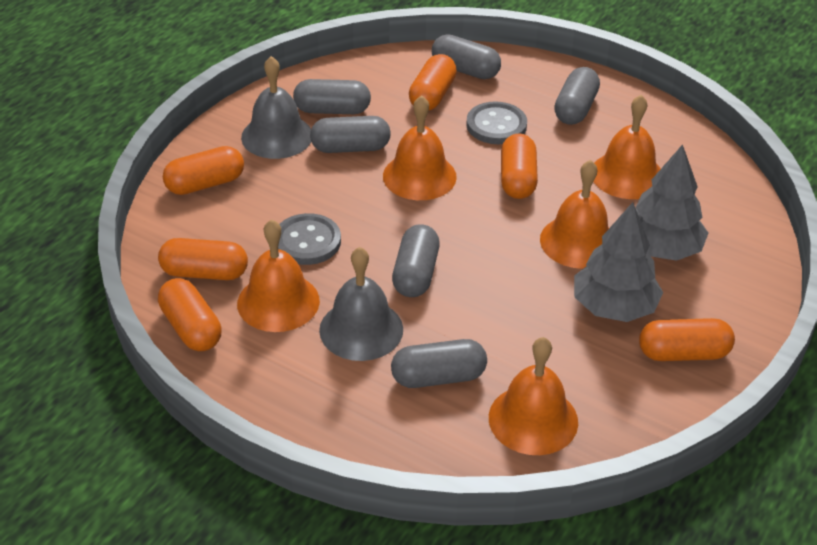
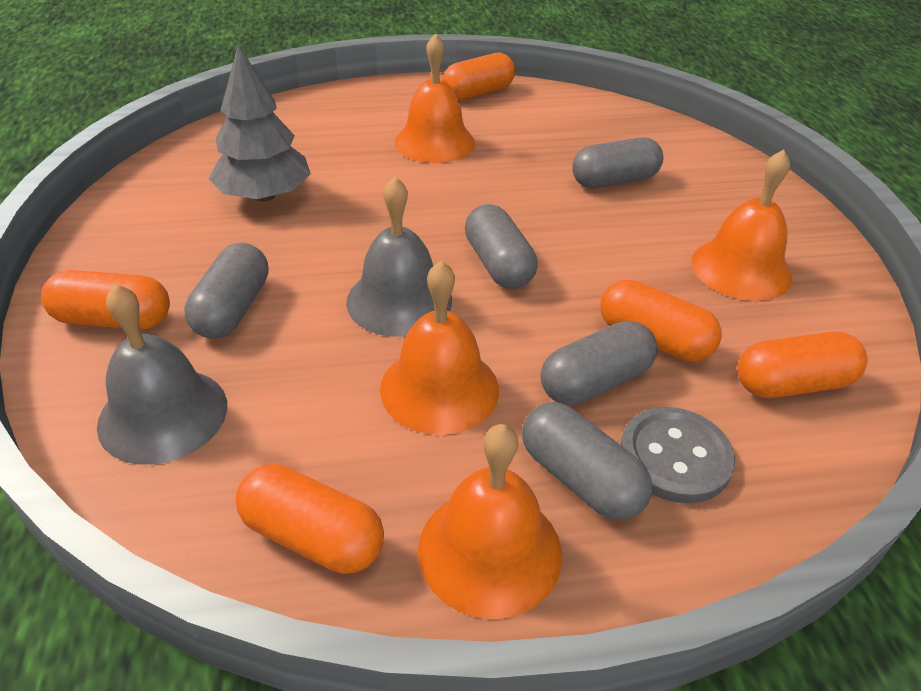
grey button: [278,213,341,265] [466,101,527,144] = 2 -> [620,407,735,504] = 1
grey capsule: [293,79,371,114] [310,116,391,153] [391,339,487,388] [392,224,440,297] [432,34,501,79] [554,67,600,125] = 6 -> [184,243,268,339] [465,204,538,289] [522,402,653,520] [541,321,657,405] [572,138,663,188] = 5
grey tree: [574,202,663,322] [636,144,708,261] = 2 -> [208,45,311,202] = 1
orange bell: [237,219,320,332] [383,95,457,200] [489,337,578,455] [540,160,609,269] [593,95,661,199] = 5 -> [380,261,499,435] [395,33,475,163] [418,424,562,619] [691,150,792,301] = 4
orange capsule: [158,238,248,280] [158,278,222,351] [163,146,244,195] [409,54,457,110] [501,133,538,199] [639,318,735,361] = 6 -> [41,270,170,330] [236,464,384,574] [442,53,515,100] [600,280,722,362] [738,332,868,398] = 5

